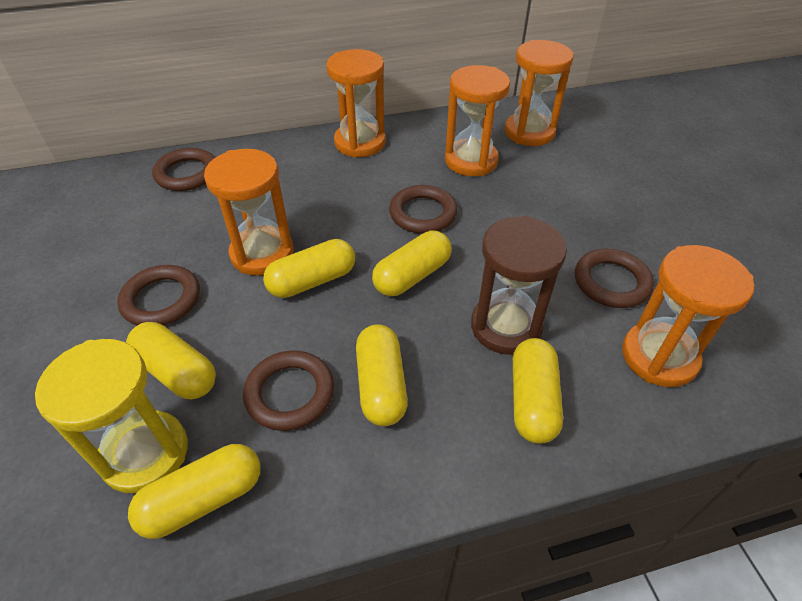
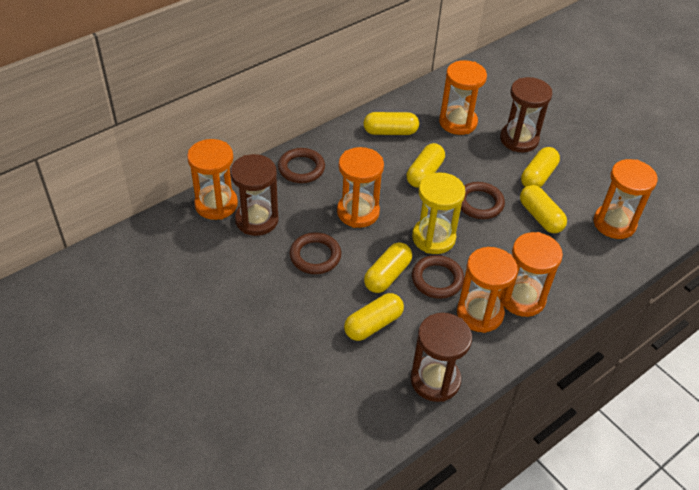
brown hourglass: [471,216,567,355] = 1 -> [230,154,279,236] [411,313,472,402] [500,77,552,152] = 3
brown ring: [117,265,200,326] [152,148,215,191] [243,351,334,431] [389,185,457,234] [575,249,654,308] = 5 -> [278,148,325,183] [290,232,341,274] [412,255,464,299] [461,182,505,219] = 4
orange hourglass: [204,149,294,276] [326,49,386,158] [445,65,510,176] [505,40,574,146] [622,245,754,387] = 5 -> [187,139,238,220] [337,147,384,228] [439,60,487,135] [457,247,518,333] [500,232,563,317] [594,159,658,239] = 6

